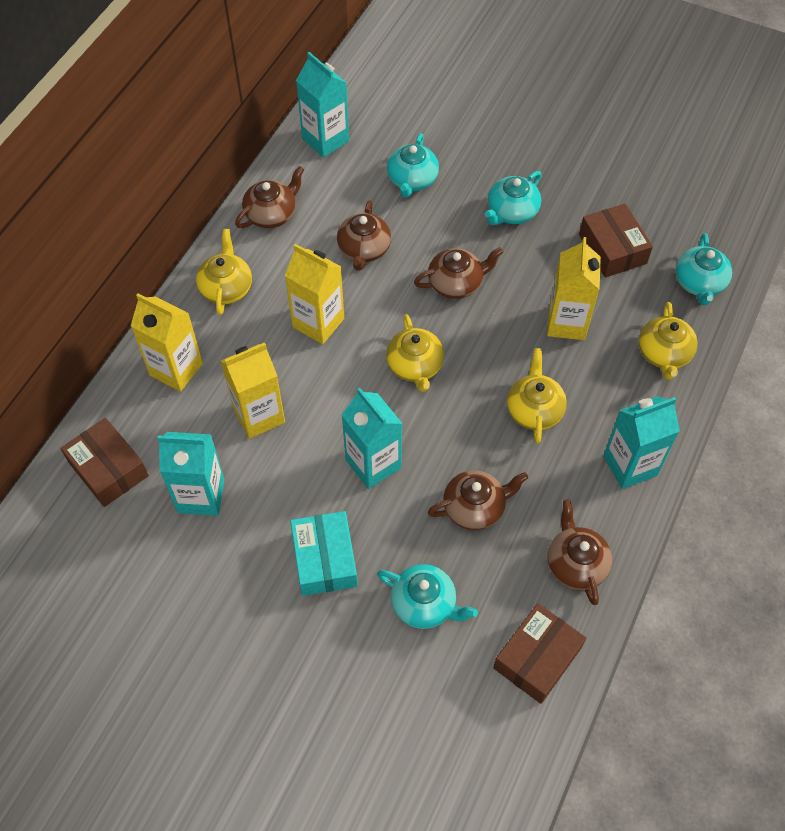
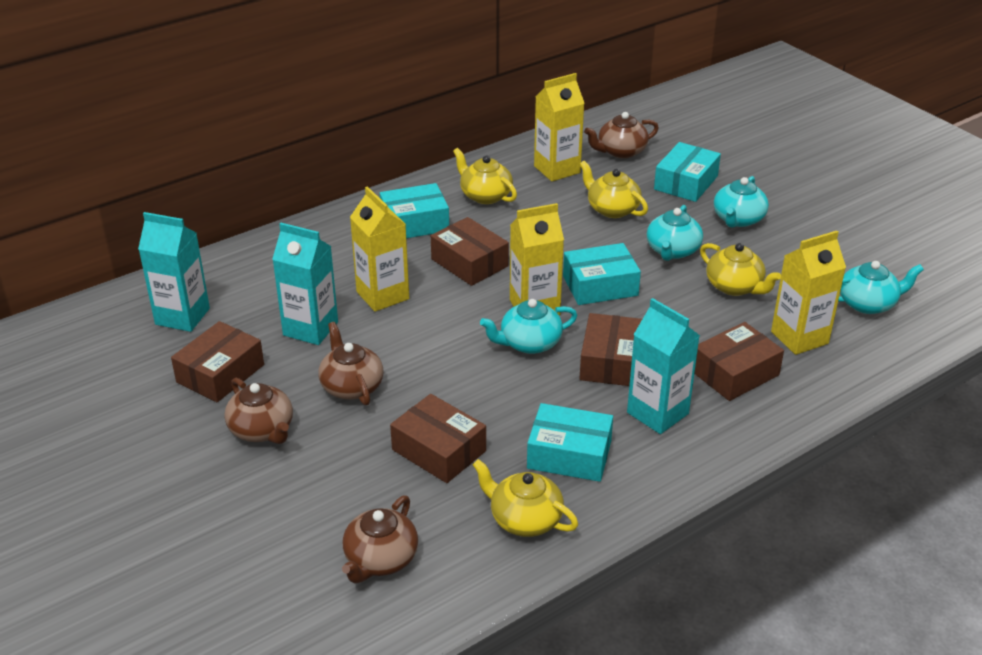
brown box: [60,418,149,507] [493,603,586,704] [579,204,653,277] = 3 -> [171,321,264,402] [390,394,486,483] [431,217,509,286] [580,313,642,386] [694,322,784,401] = 5
brown teapot: [235,166,304,228] [337,200,391,271] [414,247,503,299] [428,470,528,530] [548,499,612,605] = 5 -> [225,378,293,444] [318,322,383,405] [342,495,418,584] [585,112,659,158] = 4
turquoise box: [290,511,358,596] = 1 -> [380,183,449,238] [527,403,613,482] [563,243,641,305] [654,142,721,202] = 4
turquoise carton: [157,432,225,516] [296,52,349,158] [341,388,403,489] [603,396,680,489] = 4 -> [138,212,210,332] [272,223,338,345] [627,298,700,434] = 3

